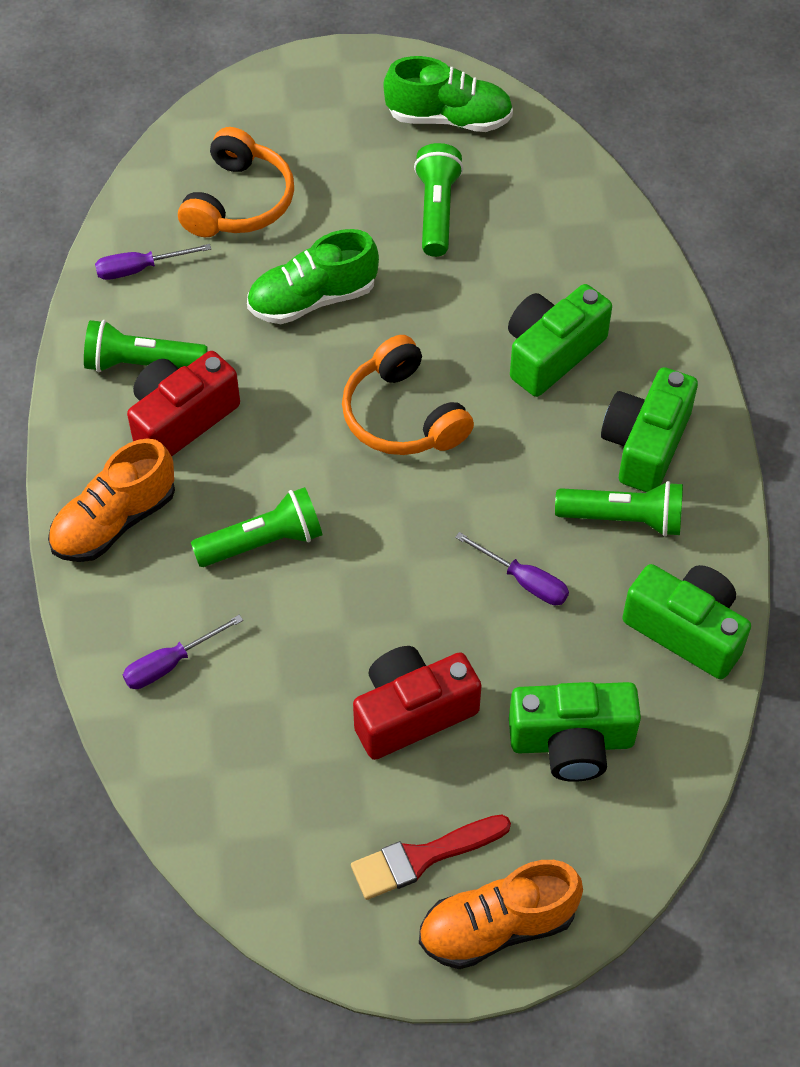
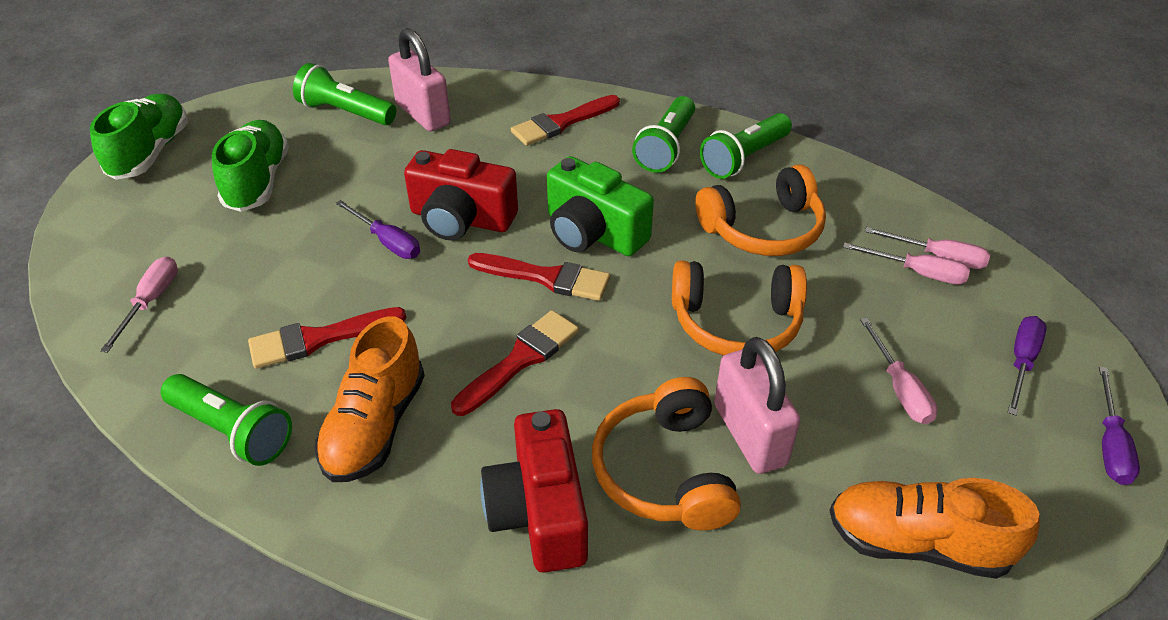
green camera: [508,284,612,397] [509,682,641,782] [601,367,698,492] [622,564,751,679] = 4 -> [547,156,654,256] = 1
orange headphones: [178,127,294,237] [342,335,474,455] = 2 -> [592,377,741,531] [672,261,807,356] [695,164,826,256] = 3
pink padlock: none = 0 -> [388,28,451,131] [714,337,800,474] = 2
pink screwdriver: none = 0 -> [100,256,178,353] [843,242,970,284] [860,318,937,424] [865,227,990,269] = 4
red brush: [351,815,511,900] = 1 -> [248,307,406,369] [451,310,579,416] [468,253,610,301] [511,95,620,146] = 4

